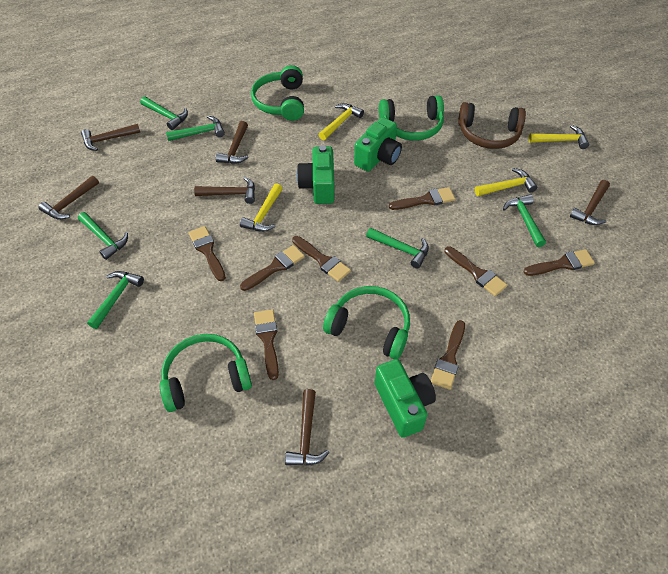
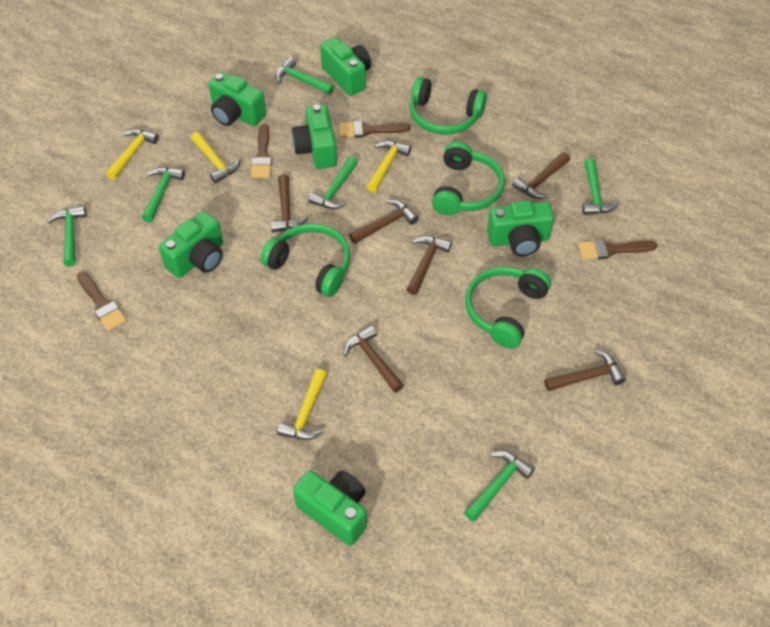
brown brush: [189,226,226,281] [240,245,305,291] [254,309,279,380] [292,236,351,282] [389,187,455,210] [431,320,465,390] [445,246,507,296] [524,249,595,276] = 8 -> [77,271,127,331] [251,124,272,178] [339,121,411,138] [578,239,657,260] = 4
brown headphones: [458,102,526,149] = 1 -> none = 0
green camera: [297,145,334,204] [354,117,402,172] [375,359,436,438] = 3 -> [159,211,223,278] [209,72,266,126] [292,104,337,169] [293,470,367,546] [320,37,371,96] [487,201,554,256] = 6

